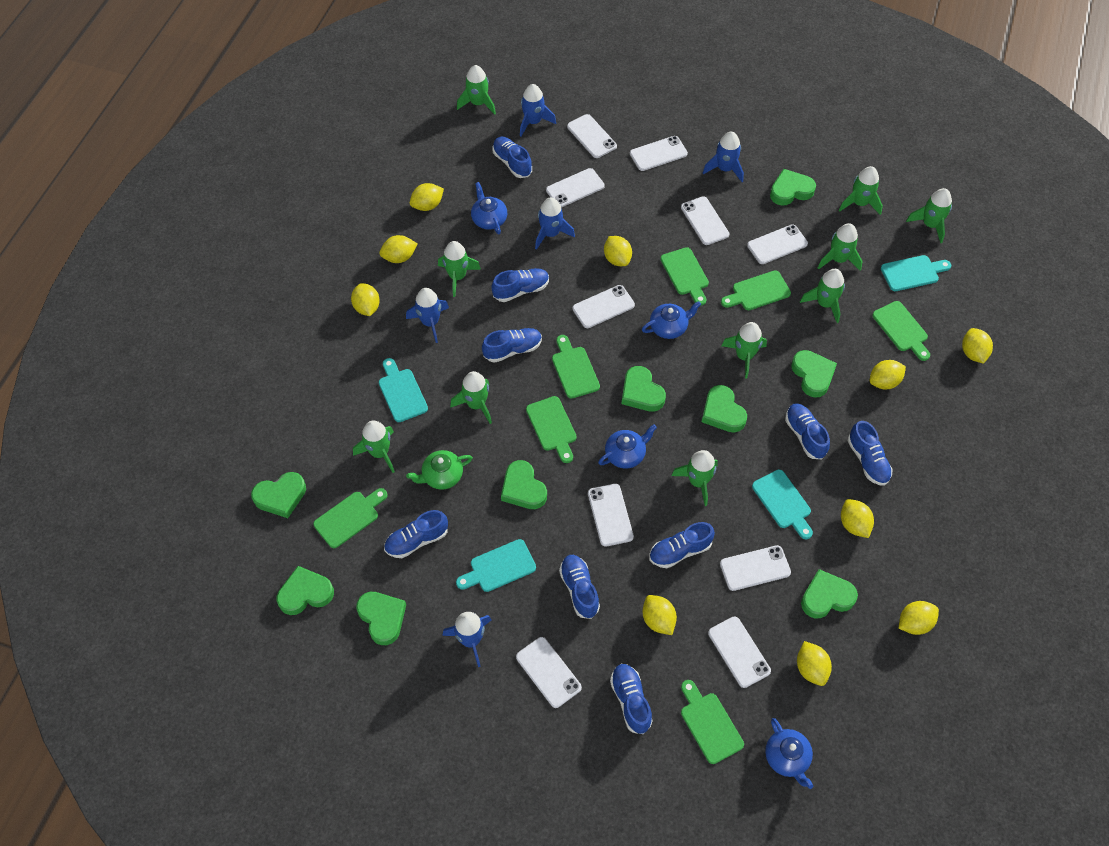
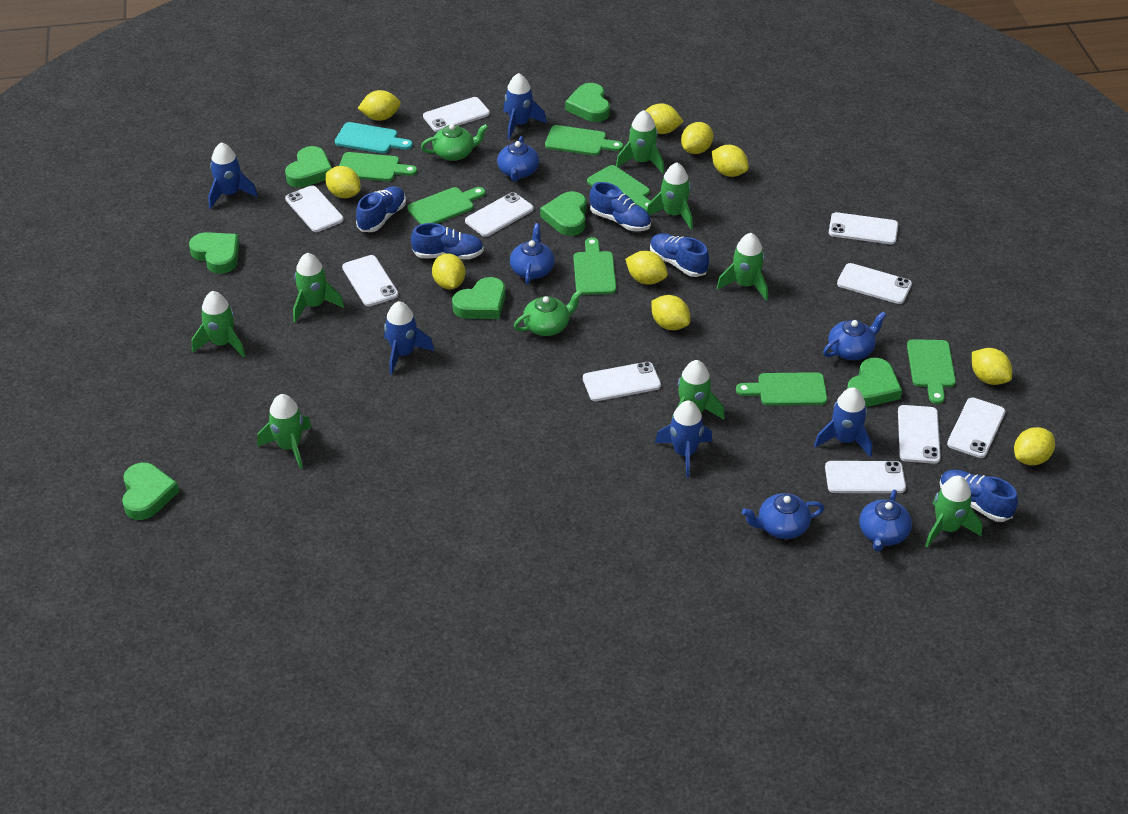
blue shoe: [384,510,448,558] [482,328,542,363] [491,268,549,302] [493,137,532,178] [559,555,600,619] [610,664,653,734] [649,522,715,568] [785,403,830,459] [848,421,893,486] = 9 -> [356,186,406,232] [411,223,484,259] [590,182,651,231] [650,233,709,277] [940,470,1018,522] = 5
blue teapot: [471,182,507,234] [598,425,657,469] [642,301,701,339] [765,718,813,789] = 4 -> [497,136,539,181] [510,223,555,284] [742,493,824,539] [823,312,886,360] [859,489,912,552] = 5
green heart: [251,472,306,518] [277,566,334,615] [356,592,406,645] [501,460,547,509] [622,366,666,412] [702,385,747,432] [770,169,816,206] [791,350,837,398] [801,569,858,619] = 9 -> [122,462,179,520] [189,232,239,274] [285,146,332,188] [452,277,505,319] [540,191,587,236] [565,83,610,122] [847,358,902,407] = 7
green rocket: [353,421,395,473] [438,241,481,297] [450,371,492,424] [457,65,496,115] [672,450,718,506] [721,322,767,378] [800,269,845,323] [818,223,862,271] [839,166,883,215] [906,188,952,243] = 10 -> [192,291,245,357] [257,394,312,469] [293,253,344,322] [616,110,664,173] [646,162,693,229] [672,360,725,419] [717,233,768,301] [925,476,982,548] = 8
green teapot: [406,450,473,490] = 1 -> [421,124,488,161] [514,290,583,336] = 2
turquoise cutting board: [379,358,428,422] [456,539,536,592] [752,470,813,539] [881,255,951,291] = 4 -> [335,122,413,154] = 1

